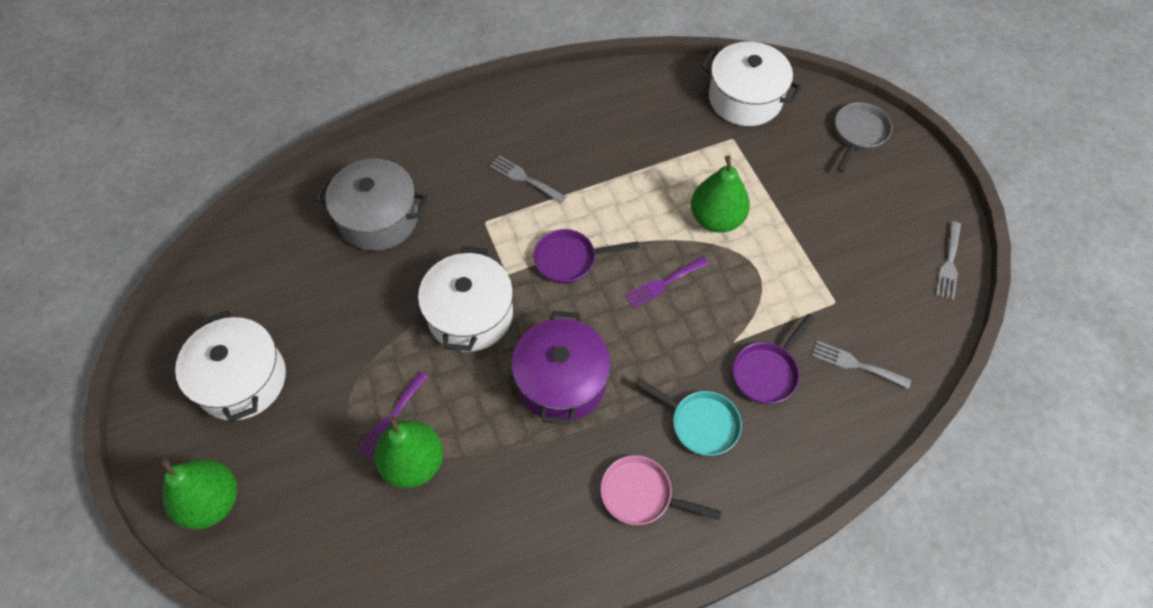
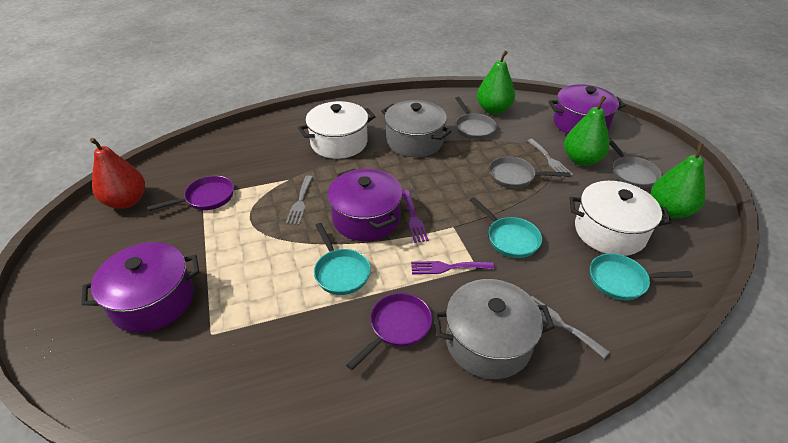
grey pan: [835,102,892,173] = 1 -> [455,97,497,140] [489,156,570,189] [609,137,662,188] = 3
grey pot: [316,158,428,251] = 1 -> [381,100,452,157] [433,279,555,379] = 2
pink pan: [600,455,722,525] = 1 -> none = 0
purple pot: [512,311,611,424] = 1 -> [81,242,199,333] [327,168,403,241] [549,84,625,134] = 3
red pear: none = 0 -> [90,138,145,209] = 1
turquoise pan: [634,378,742,456] = 1 -> [314,223,371,295] [470,197,542,258] [590,253,693,300] = 3
white pot: [175,310,286,422] [418,247,513,352] [701,42,802,126] = 3 -> [298,101,376,159] [569,181,671,256] = 2

